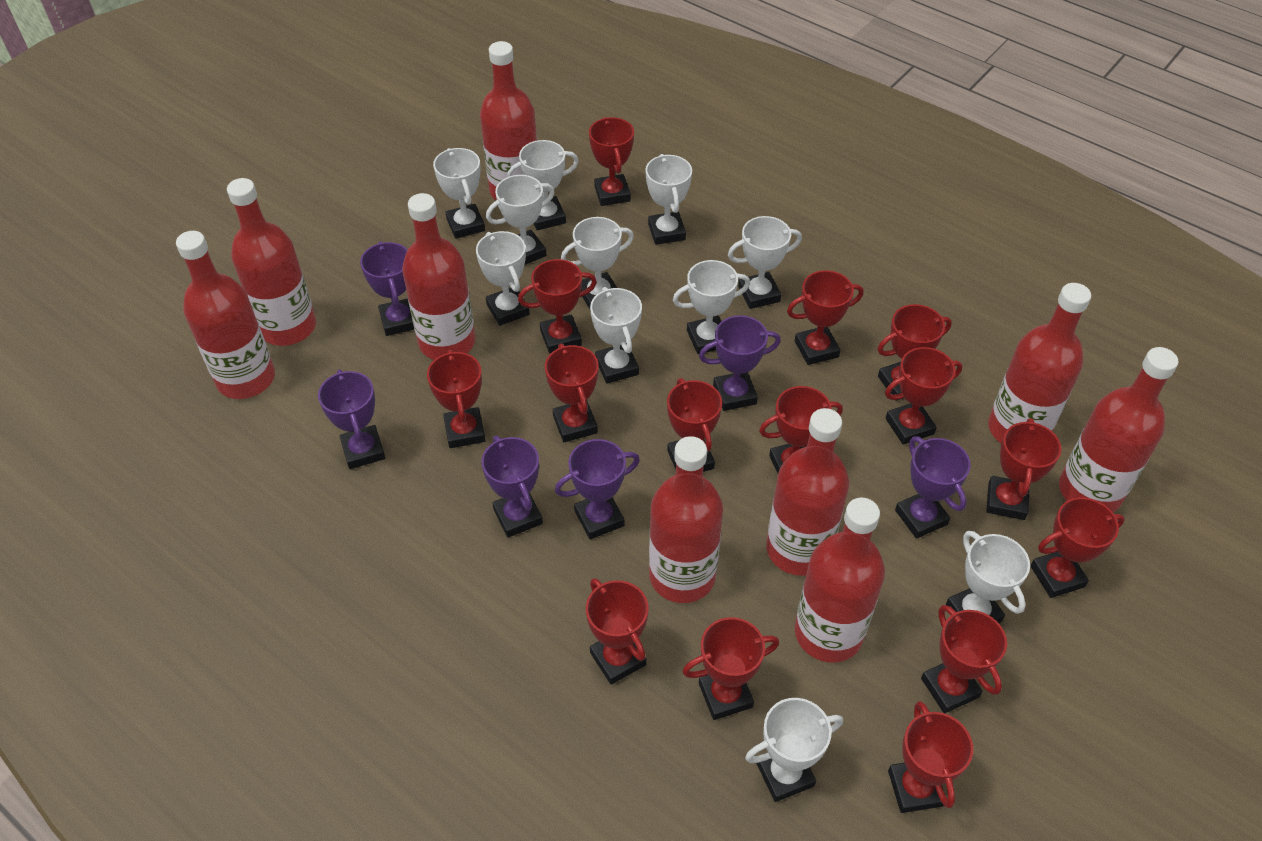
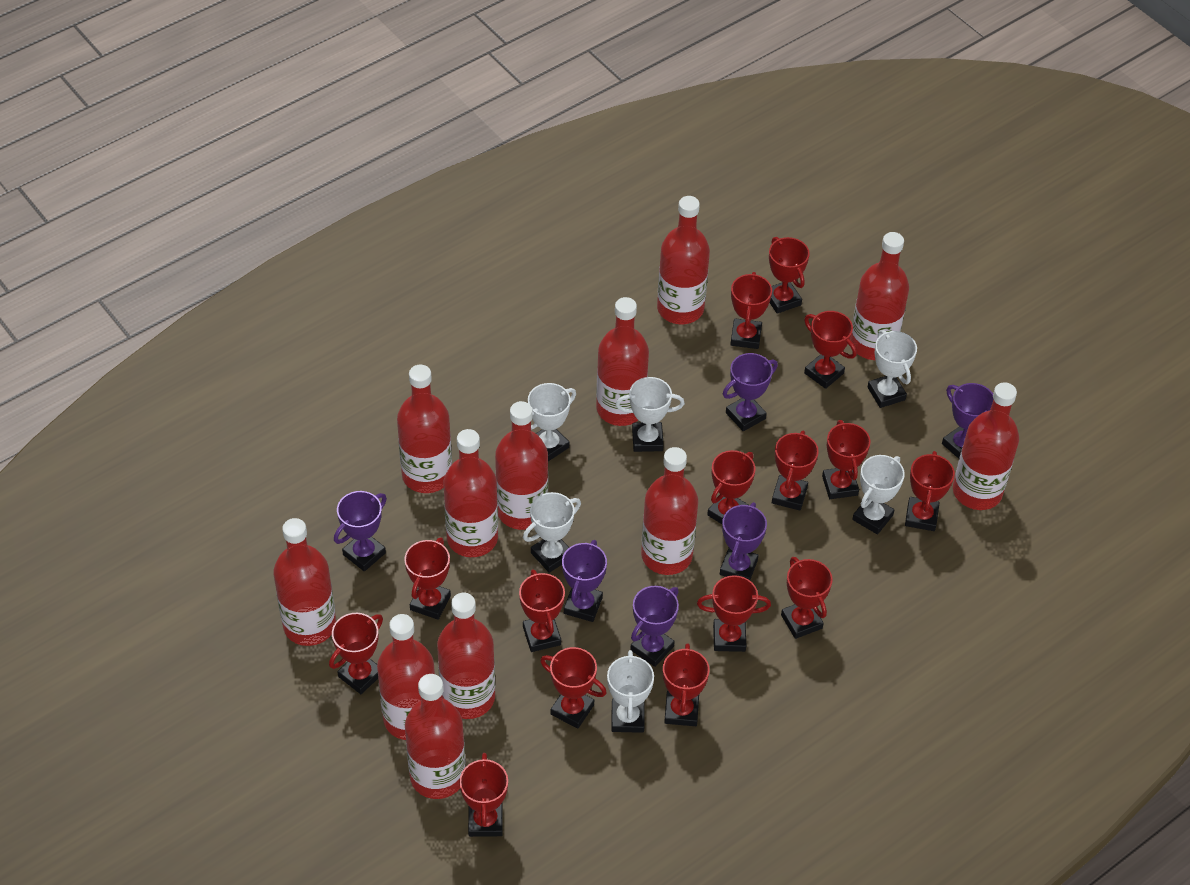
red bottle: [176,231,275,399] [227,178,316,346] [402,193,476,360] [480,41,537,200] [649,436,723,603] [766,408,849,576] [795,498,885,663] [988,283,1091,443] [1059,347,1179,512] = 9 -> [274,518,336,646] [377,614,435,740] [397,365,452,493] [405,674,465,799] [437,593,495,719] [443,429,498,557] [495,401,548,530] [596,297,649,426] [641,447,698,575] [657,196,710,324] [850,232,909,360] [953,382,1019,510] = 12
white trophy: [433,148,485,239] [476,231,530,326] [486,175,554,265] [507,140,579,230] [561,217,634,309] [590,287,642,383] [645,154,692,245] [673,260,750,354] [728,216,802,309] [745,698,843,802] [946,531,1030,623] = 11 -> [523,492,581,573] [528,383,576,461] [607,650,654,733] [615,377,685,452] [852,455,905,534] [868,330,917,408] = 6

